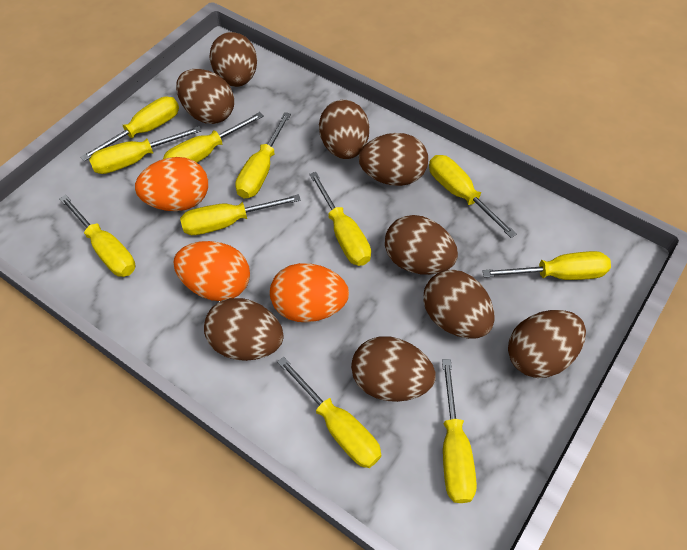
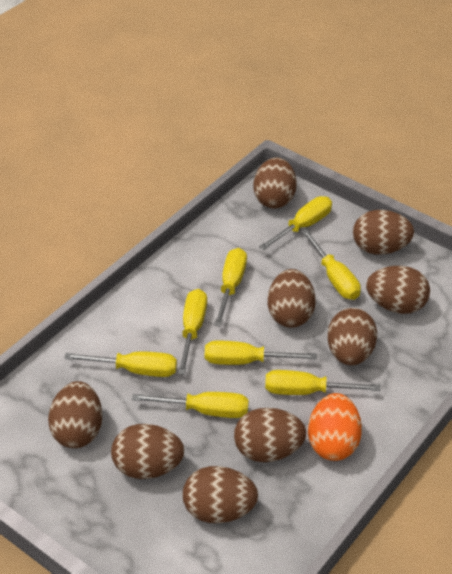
orange egg: [135,157,208,211] [174,241,250,301] [270,263,349,322] = 3 -> [308,393,362,461] = 1
yellow screwdriver: [59,195,136,277] [80,97,179,161] [89,126,202,174] [163,112,264,163] [180,194,301,235] [235,112,291,198] [277,357,381,468] [309,172,371,266] [429,155,517,238] [442,359,477,503] [482,251,611,280] = 11 -> [64,352,177,377] [132,392,249,418] [178,289,207,374] [205,341,317,365] [214,248,247,327] [259,196,332,250] [265,370,380,395] [302,229,361,300] = 8

